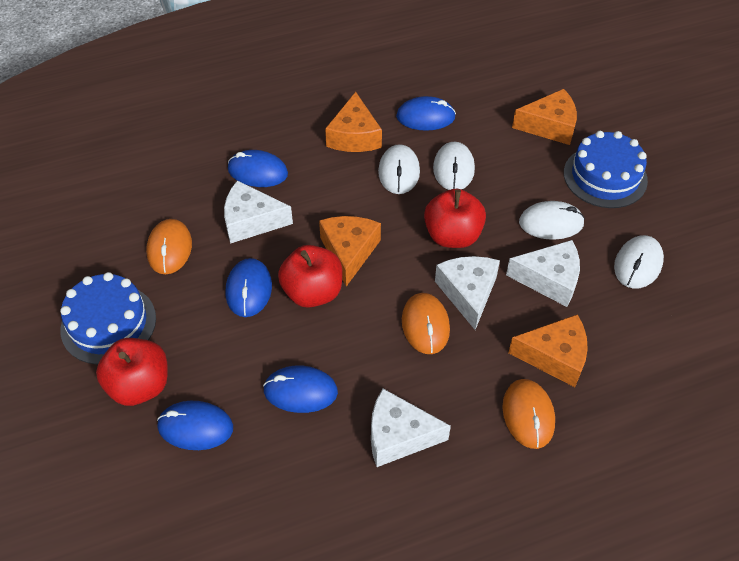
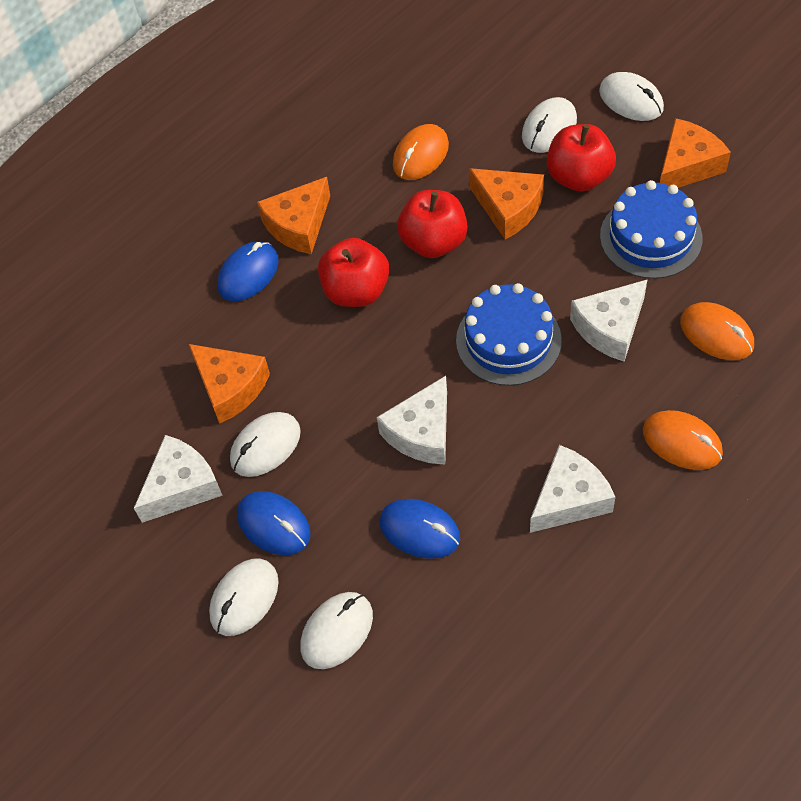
blue mouse: [157,401,233,450] [226,258,272,317] [228,150,288,187] [263,366,338,413] [396,96,456,131] = 5 -> [217,241,279,301] [237,491,311,555] [379,499,460,559] = 3
white mouse: [378,144,420,194] [433,142,475,190] [519,201,585,240] [614,235,664,289] = 4 -> [209,558,279,636] [230,412,301,477] [300,592,373,669] [522,97,577,153] [599,72,664,121] = 5

